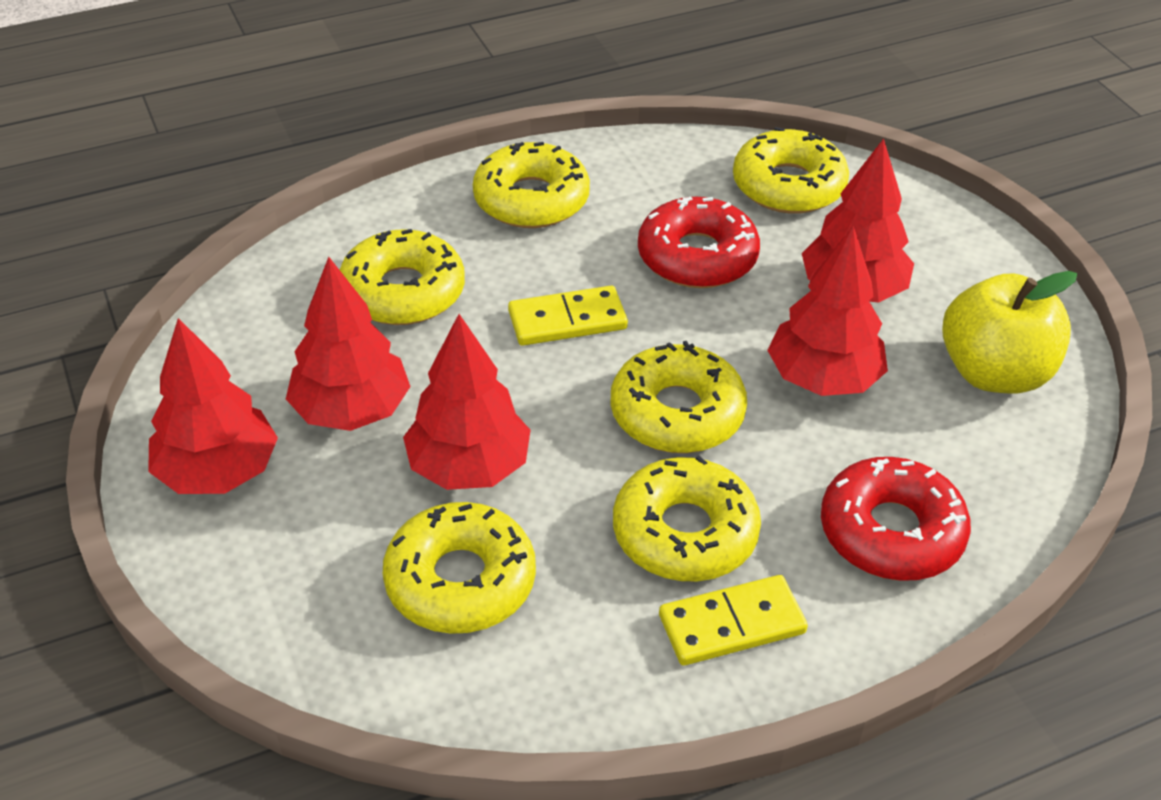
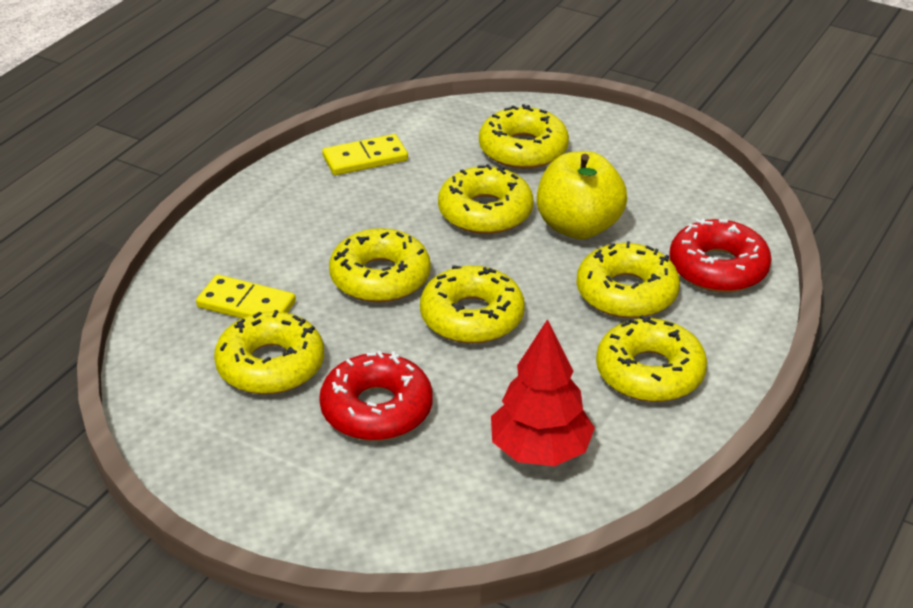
red tree: [148,318,278,494] [286,257,411,431] [403,314,531,490] [767,226,888,396] [802,139,914,302] = 5 -> [491,319,595,466] = 1
yellow donut: [340,229,465,325] [383,502,536,634] [473,142,590,228] [610,341,747,453] [613,455,761,581] [733,127,849,214] = 6 -> [214,310,324,394] [329,228,431,303] [420,265,525,344] [438,164,533,234] [479,104,569,169] [576,241,680,319] [596,315,707,402] = 7

